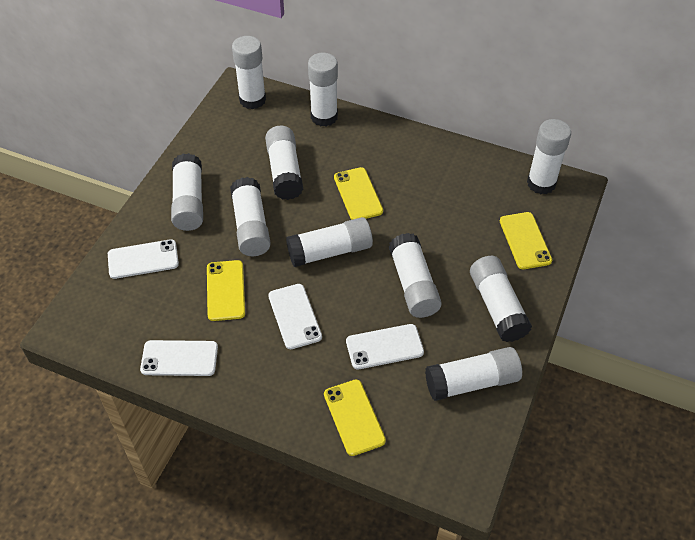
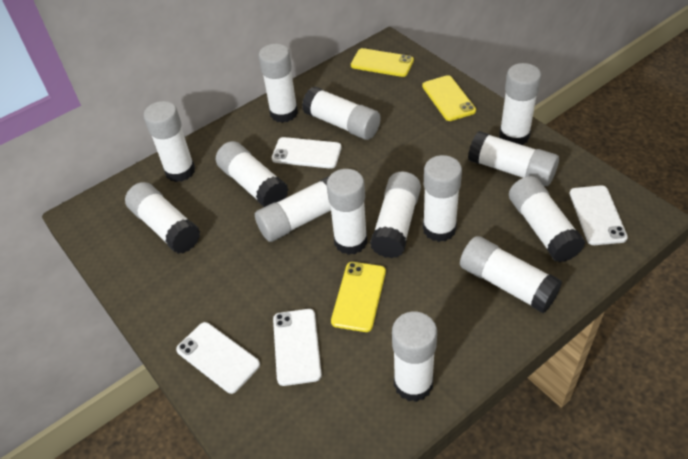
white glue stick: [171,153,203,231] [230,177,271,256] [232,36,266,109] [265,125,303,200] [286,217,373,267] [308,53,338,126] [389,233,442,318] [425,347,522,401] [470,256,532,342] [527,119,571,194] = 10 -> [125,182,200,254] [143,101,195,182] [216,141,289,207] [255,176,331,242] [258,44,298,123] [302,86,381,140] [327,169,367,255] [370,172,421,258] [392,312,437,402] [423,155,462,242] [460,236,562,313] [468,131,559,186] [499,63,541,145] [509,176,586,262] = 14
yellow phone: [207,260,245,321] [324,380,386,456] [334,167,383,220] [500,212,552,269] = 4 -> [331,262,386,332] [351,48,414,77] [422,75,476,121] = 3

